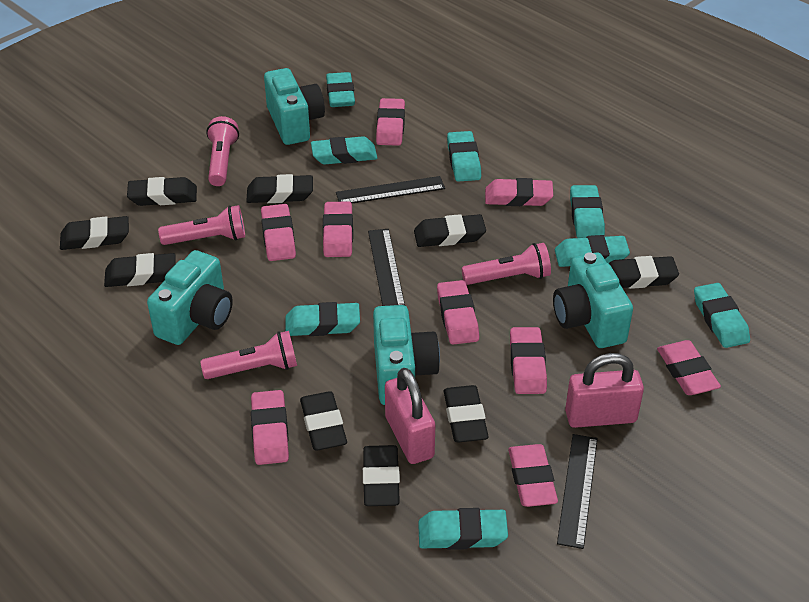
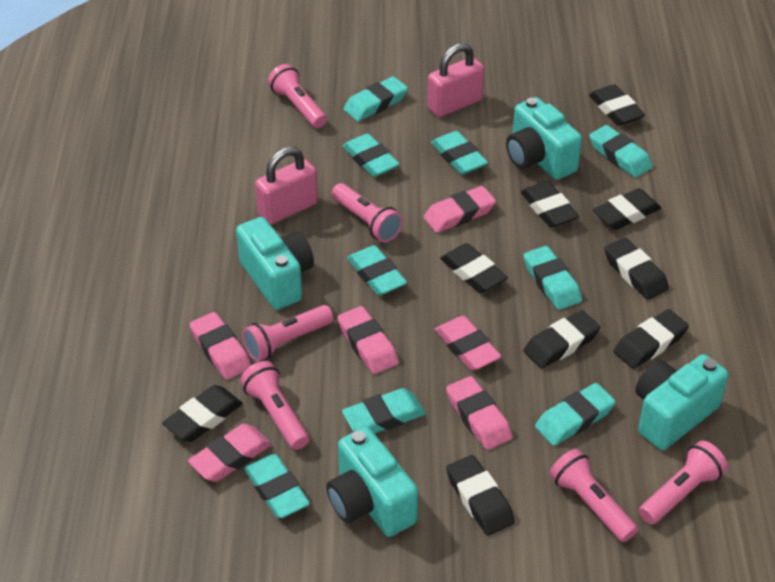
black ruler: [336,176,445,203] [368,229,405,306] [557,434,598,549] = 3 -> none = 0
pink eraser: [251,390,289,465] [261,204,296,261] [323,201,353,257] [376,98,405,146] [437,280,479,345] [485,178,553,206] [508,444,558,507] [510,327,547,394] [657,340,721,395] = 9 -> [188,424,272,482] [190,312,251,380] [337,306,399,374] [424,186,496,233] [435,316,501,370] [446,376,512,450] = 6
pink flashlight: [158,205,245,245] [200,331,297,379] [206,116,239,186] [462,243,551,285] = 4 -> [240,361,309,450] [242,305,333,362] [268,64,327,128] [331,183,403,243] [549,449,638,542] [639,441,728,524] = 6
turquoise eraser: [285,302,360,336] [311,136,377,164] [326,72,355,107] [418,508,508,550] [447,131,481,182] [555,235,630,267] [570,185,605,238] [694,283,750,348] = 8 -> [244,454,310,518] [342,388,426,434] [343,133,400,177] [344,76,408,121] [347,245,407,296] [431,131,488,175] [524,246,582,310] [535,383,616,446] [589,125,653,177] = 9

